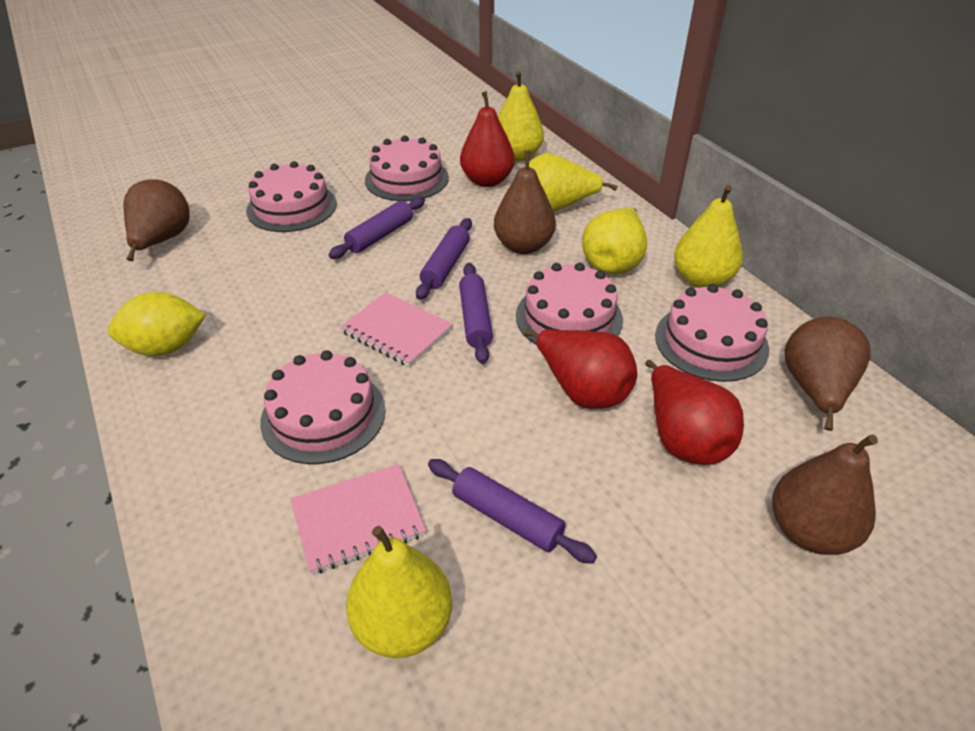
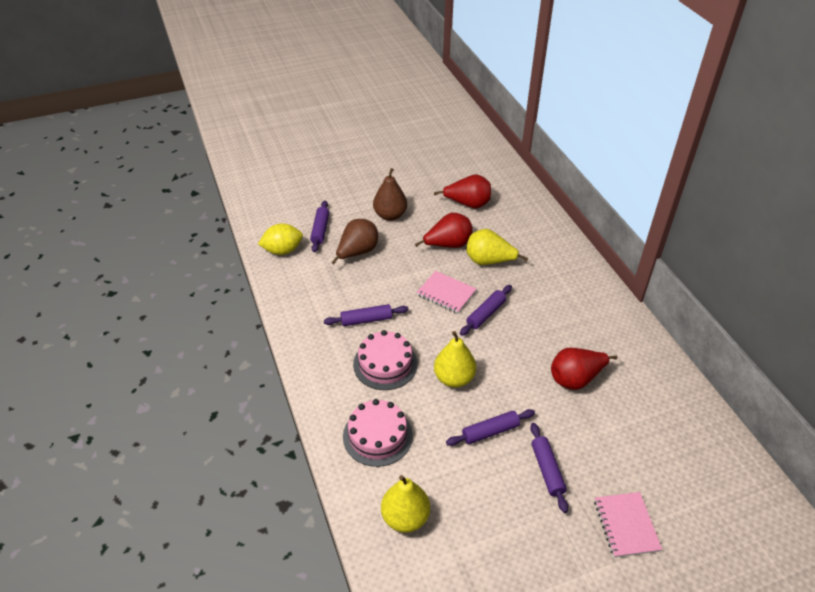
brown pear: [123,180,190,261] [494,151,556,254] [772,434,878,555] [785,317,871,431] = 4 -> [331,219,378,264] [373,168,407,221] = 2
pink cake: [246,161,337,232] [260,350,386,464] [365,136,449,201] [516,263,623,345] [655,284,769,382] = 5 -> [343,399,413,467] [353,330,418,390] = 2
purple rolling pin: [329,197,425,259] [416,218,472,300] [428,459,597,564] [459,263,493,364] = 4 -> [310,200,329,252] [324,304,409,326] [446,409,535,446] [460,285,512,336] [530,423,568,513] = 5
yellow pear: [346,526,452,658] [498,71,544,162] [524,153,618,212] [582,208,647,274] [674,185,743,288] = 5 -> [381,475,430,533] [434,331,476,388] [466,229,528,265] = 3

